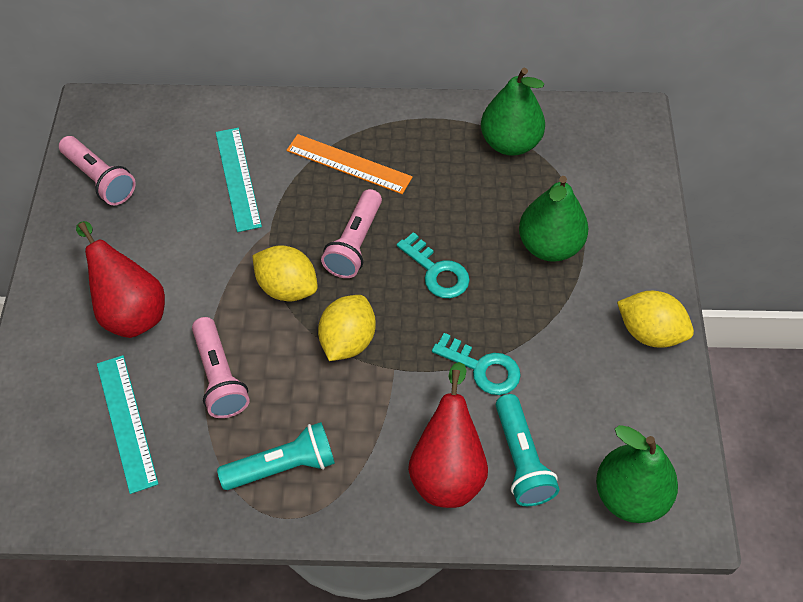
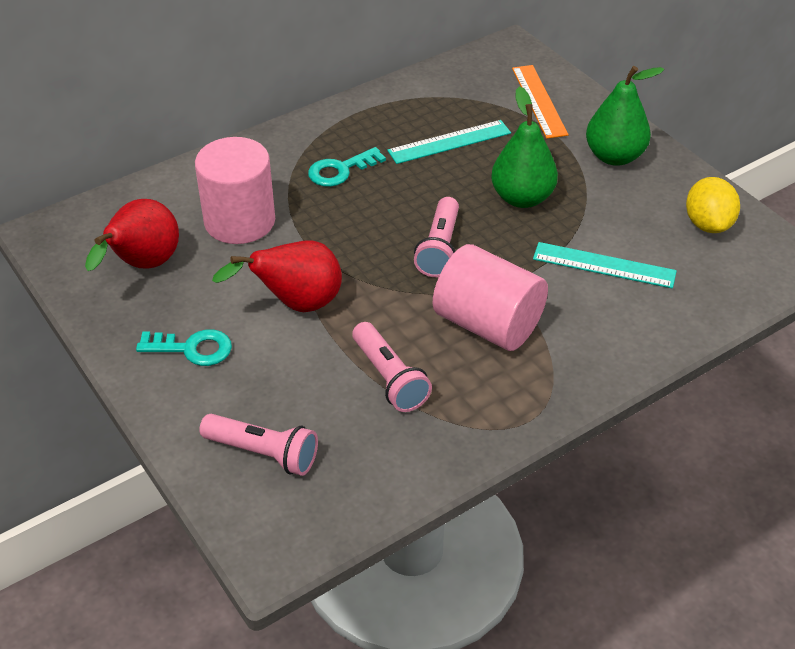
green pear: [481,68,545,156] [519,176,589,262] [596,425,678,523] = 3 -> [491,86,558,208] [586,66,664,166] = 2
pink cylinder: none = 0 -> [195,137,275,244] [433,244,548,351] = 2
turquoise flashlight: [217,422,335,490] [496,394,559,506] = 2 -> none = 0
yellow lemon: [252,245,318,301] [318,295,376,361] [617,291,694,348] = 3 -> [686,177,740,233] = 1

